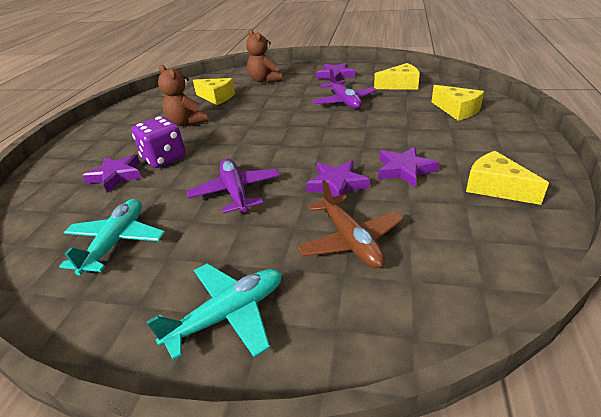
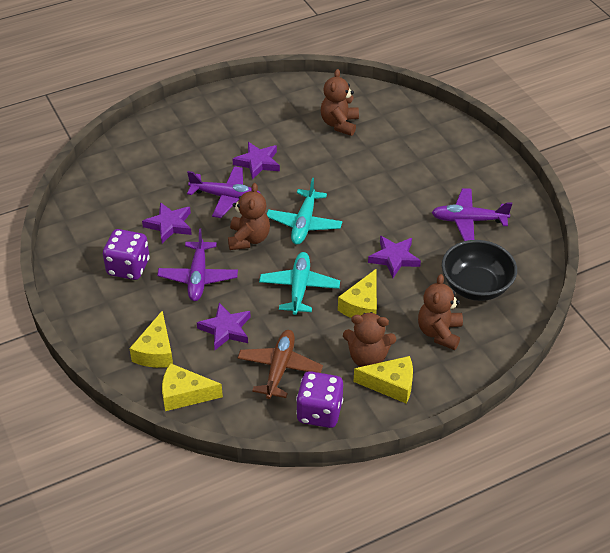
black bowl: none = 0 -> [442,240,517,301] = 1
brown teddy bear: [158,65,208,126] [246,29,282,83] = 2 -> [228,183,270,250] [321,69,359,136] [343,312,396,367] [418,274,463,350] = 4
purple dice: [131,116,186,168] = 1 -> [103,229,150,280] [296,371,343,428] = 2
purple plane: [186,158,280,214] [312,69,377,109] = 2 -> [157,228,238,301] [187,166,261,218] [431,188,512,241] = 3

